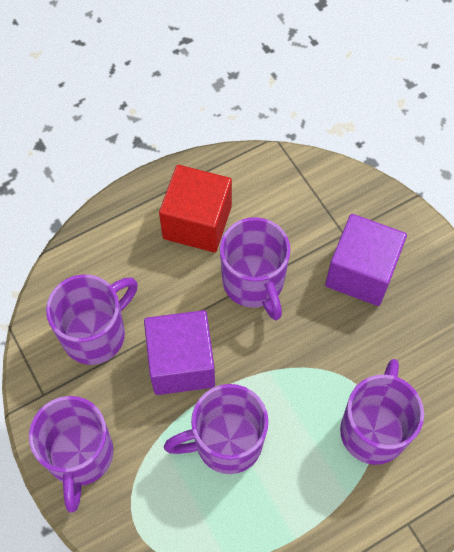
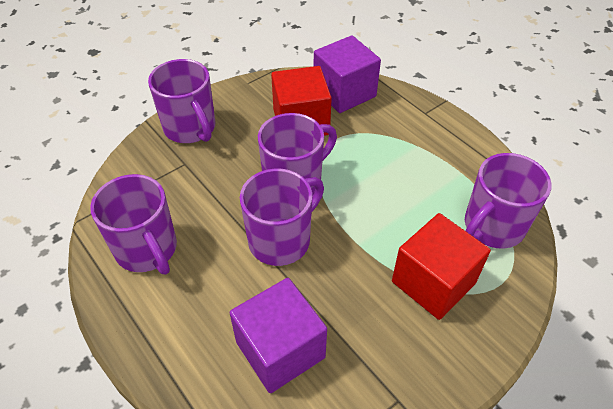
red cube: [159,165,232,253] = 1 -> [271,66,332,136] [392,213,491,320] = 2

